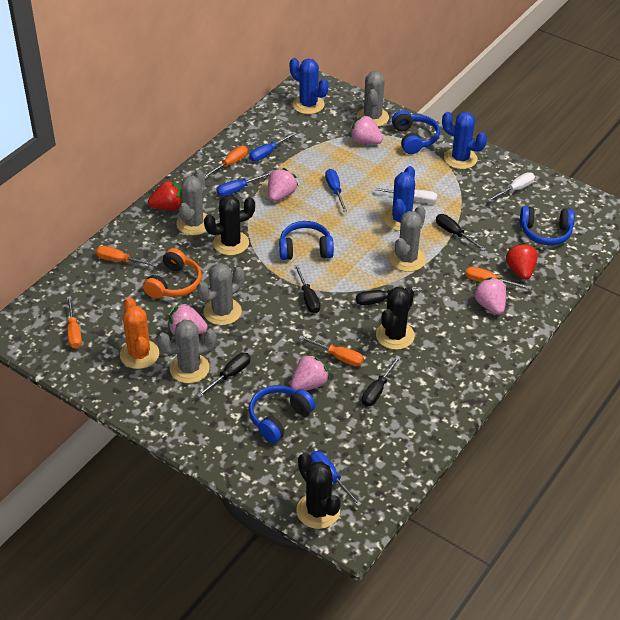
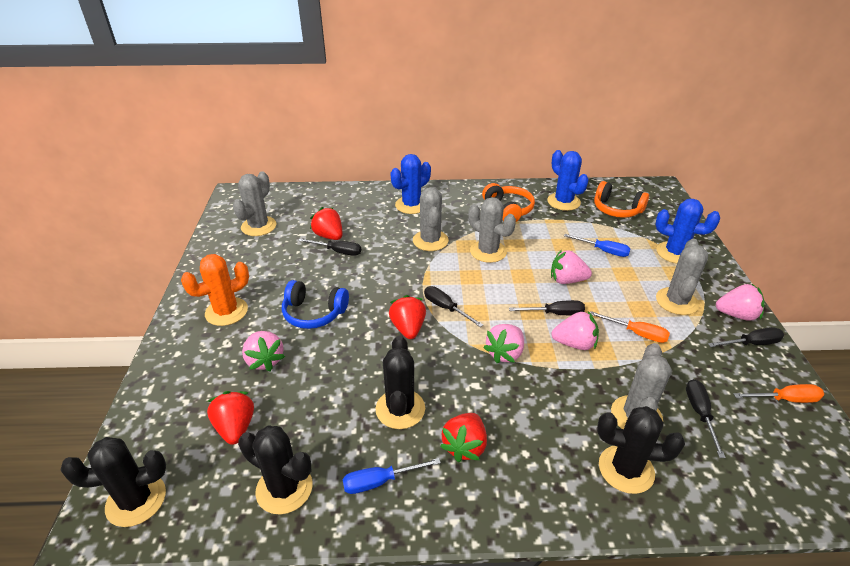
black cactus: [204,195,255,255] [296,453,341,529] [376,287,415,350] = 3 -> [60,437,166,527] [238,425,313,515] [376,336,425,429] [597,406,685,494] = 4
blue headphones: [249,385,316,443] [279,221,334,260] [392,110,440,154] [520,206,575,245] = 4 -> [282,280,349,329] = 1
blue screwdriver: [217,172,271,196] [249,132,297,161] [311,451,361,506] [325,169,347,212] = 4 -> [342,458,441,494] [564,234,630,257] = 2
orange headphones: [143,248,202,299] = 1 -> [482,183,535,222] [594,181,649,218] = 2
orange screwdriver: [67,296,82,348] [96,246,158,267] [205,146,248,179] [299,335,364,366] [466,267,532,290] = 5 -> [590,311,670,343] [734,384,824,403] = 2
red strawberry: [148,180,183,210] [505,243,538,280] = 2 -> [207,391,254,445] [310,207,343,240] [389,295,426,339] [440,413,487,462] = 4
white screwdriver: [376,188,437,203] [487,172,535,202] = 2 -> none = 0

